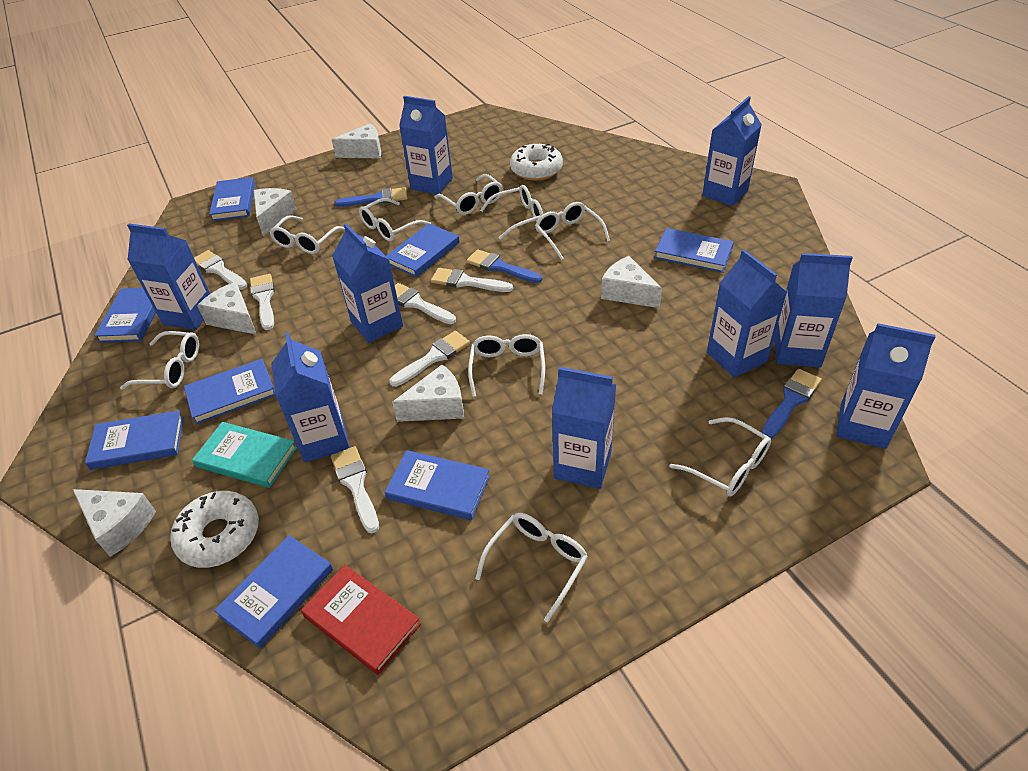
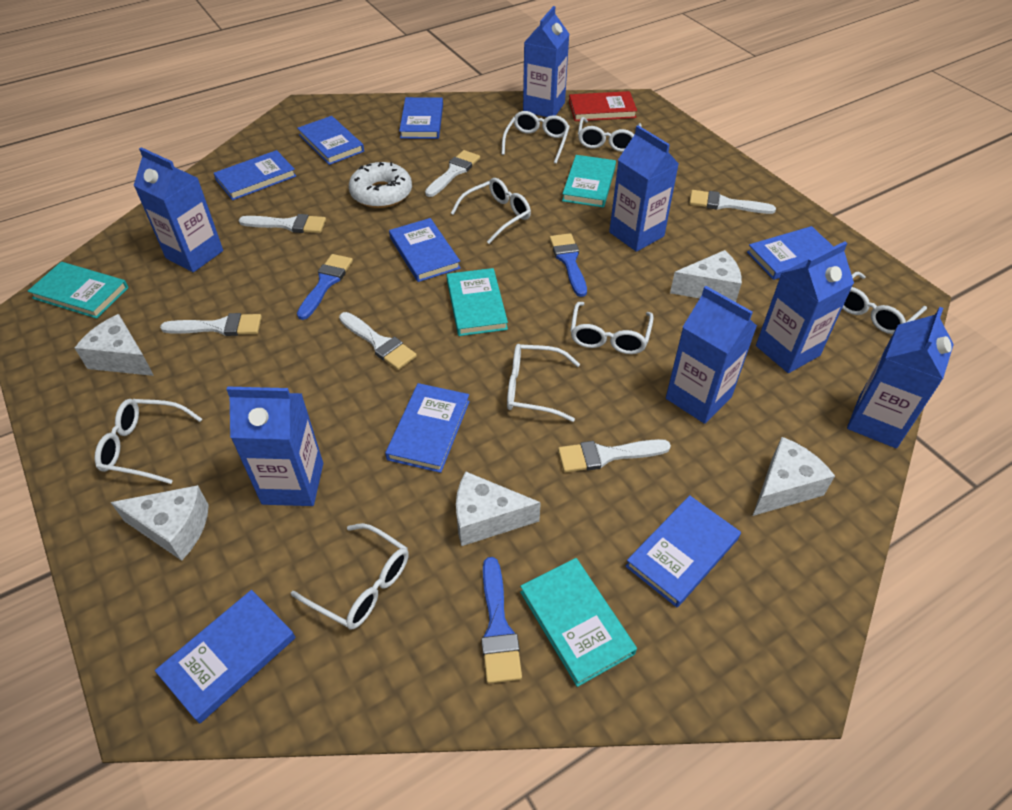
blue carton: [127,223,210,330] [271,332,349,462] [332,223,403,343] [399,96,453,195] [552,367,616,489] [702,96,762,206] [707,249,787,378] [774,253,853,367] [836,323,936,449] = 9 -> [133,147,223,272] [226,386,323,506] [523,6,569,117] [609,126,679,252] [666,286,757,424] [756,241,854,373] [847,307,954,448] = 7
turquoise book: [192,422,297,488] = 1 -> [28,262,129,319] [447,268,508,336] [520,558,637,687] [562,155,616,208] = 4
white cheese: [73,489,156,557] [197,282,257,335] [254,188,297,236] [331,123,381,159] [392,365,464,422] [601,256,662,308] = 6 -> [75,314,154,376] [110,485,209,561] [456,472,541,546] [670,250,742,302] [753,437,835,516] = 5
white donut: [170,491,259,568] [510,144,563,180] = 2 -> [349,162,412,208] = 1
white glasses: [120,331,199,390] [269,215,345,254] [359,198,431,241] [435,174,503,215] [468,334,545,397] [475,513,588,622] [480,185,543,240] [535,202,610,260] [669,417,771,497] = 9 -> [94,399,202,484] [291,523,409,630] [451,178,531,244] [501,111,570,164] [507,344,580,422] [570,302,654,354] [578,117,642,152] [842,272,927,334] = 8

